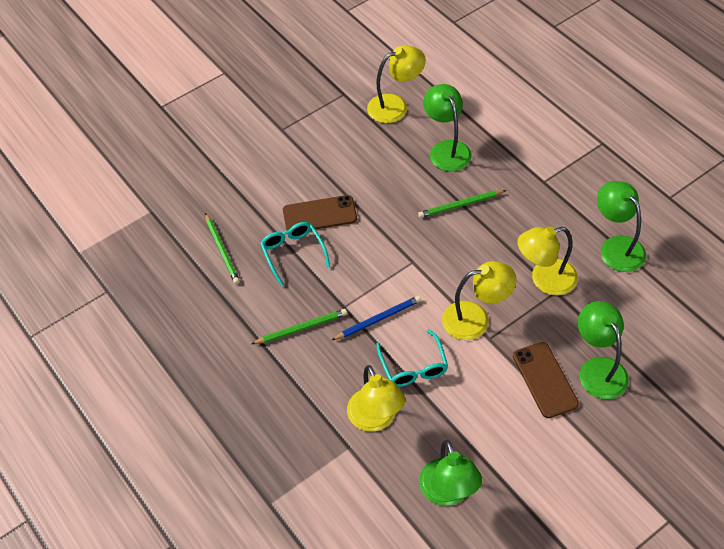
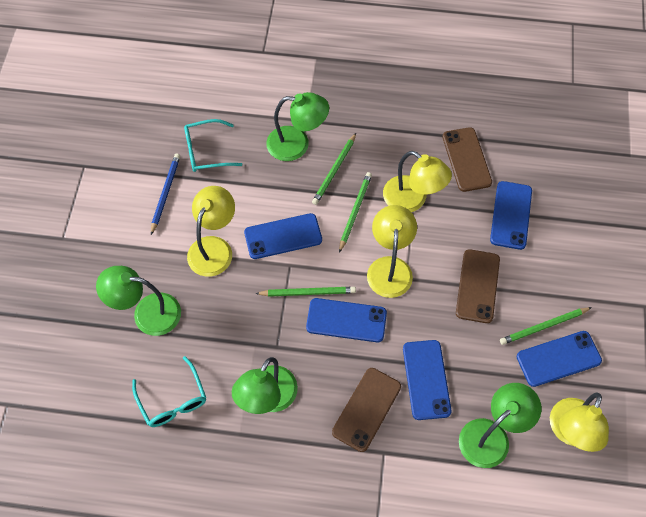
blue phone: none = 0 -> [244,213,322,259] [306,298,387,342] [403,340,452,420] [490,181,532,250] [517,331,602,387] = 5
brown phone: [283,195,357,230] [513,342,579,418] = 2 -> [332,368,401,452] [442,127,492,192] [456,249,500,323] = 3
green pencil: [205,213,240,284] [251,309,347,344] [418,190,506,218] = 3 -> [255,287,356,297] [312,133,356,205] [339,172,372,253] [500,307,592,345] = 4

